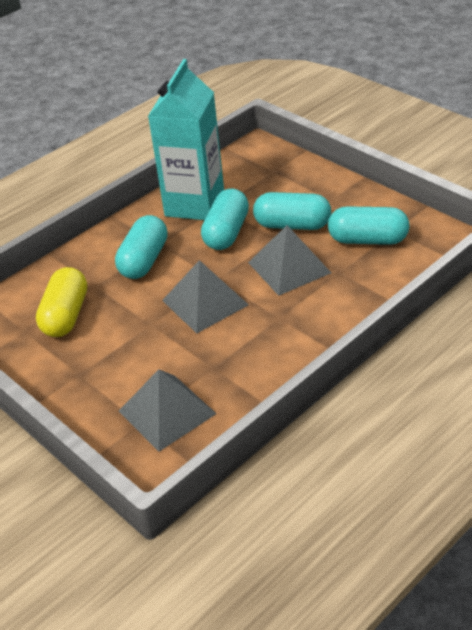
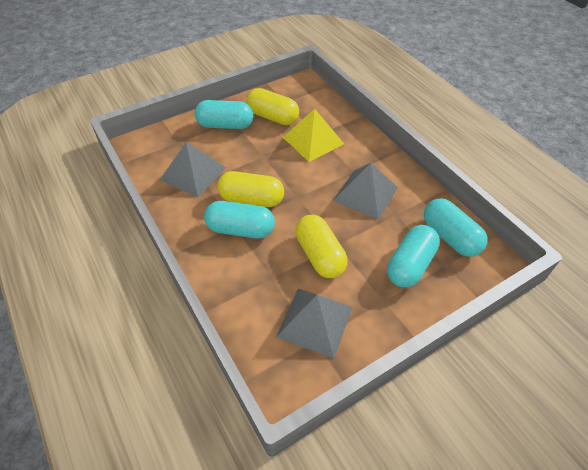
turquoise carton: [148,59,224,220] = 1 -> none = 0
yellow capsule: [36,267,87,337] = 1 -> [217,171,284,207] [246,88,299,125] [295,215,348,278] = 3
yellow pyramid: none = 0 -> [283,109,344,162] = 1

